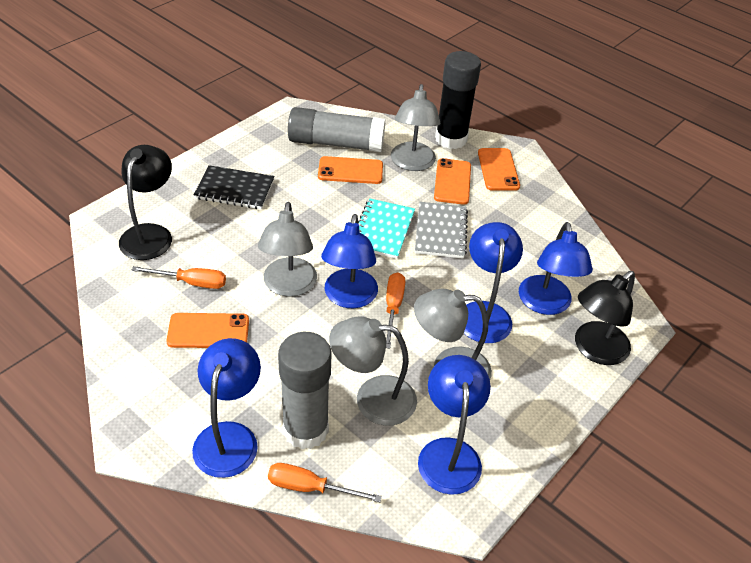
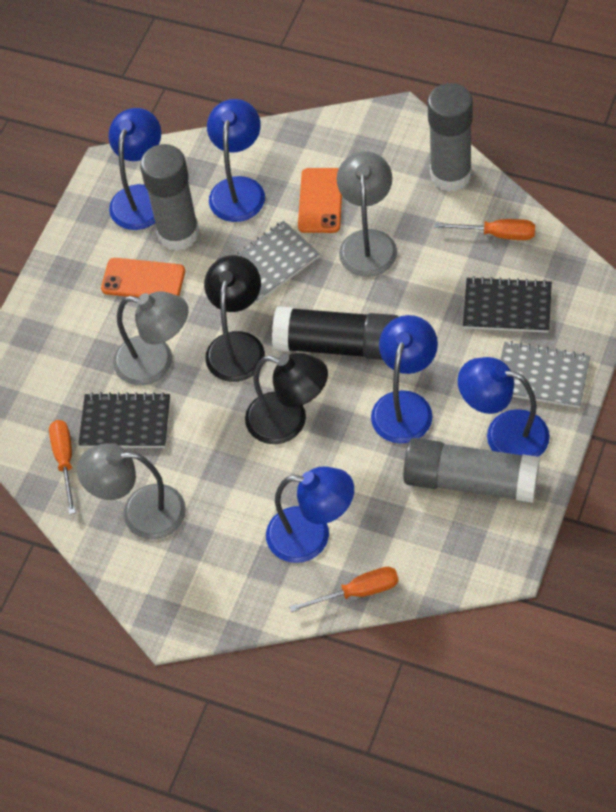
black notebook: [194,165,274,209] = 1 -> [78,392,170,448] [463,276,552,333] = 2
grey glue stick: [278,332,332,449] [288,107,385,152] = 2 -> [140,144,199,251] [403,438,540,503] [427,83,473,192] = 3
grey lamp: [258,202,317,297] [329,316,417,426] [391,84,440,171] [414,288,492,379] = 4 -> [77,443,186,539] [113,291,189,385] [337,151,397,277] = 3
grey notebook: [415,202,468,259] = 1 -> [237,221,320,303] [500,341,590,408] = 2
orange phone: [166,313,249,348] [318,156,383,184] [434,158,471,205] [478,148,520,191] = 4 -> [101,258,185,298] [298,168,342,233] = 2
turquoise notebook: [358,198,415,259] = 1 -> none = 0

